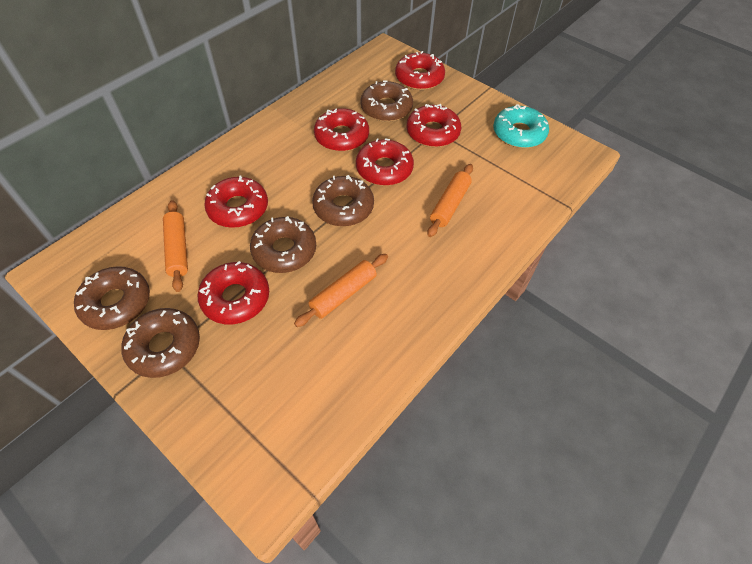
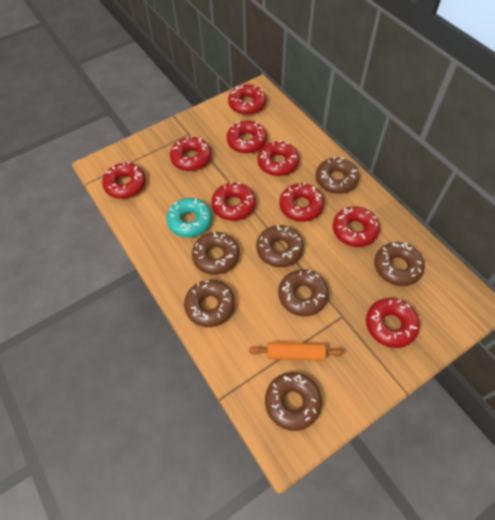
brown donut: [74,266,150,330] [121,308,200,378] [250,216,316,273] [312,175,374,227] [361,80,413,122] = 5 -> [184,280,235,327] [192,232,239,275] [256,225,304,267] [265,372,322,431] [278,269,329,316] [316,157,359,194] [374,242,425,286] = 7
orange rolling pin: [163,200,188,292] [294,254,388,327] [427,164,473,237] = 3 -> [249,342,344,361] = 1
red donut: [197,261,269,324] [204,175,268,228] [314,108,369,151] [356,138,414,186] [395,51,445,90] [407,104,461,147] = 6 -> [102,162,146,199] [170,136,211,171] [211,182,256,221] [227,120,267,153] [228,84,266,115] [257,140,300,176] [279,183,324,222] [333,206,380,247] [366,298,420,348] = 9

